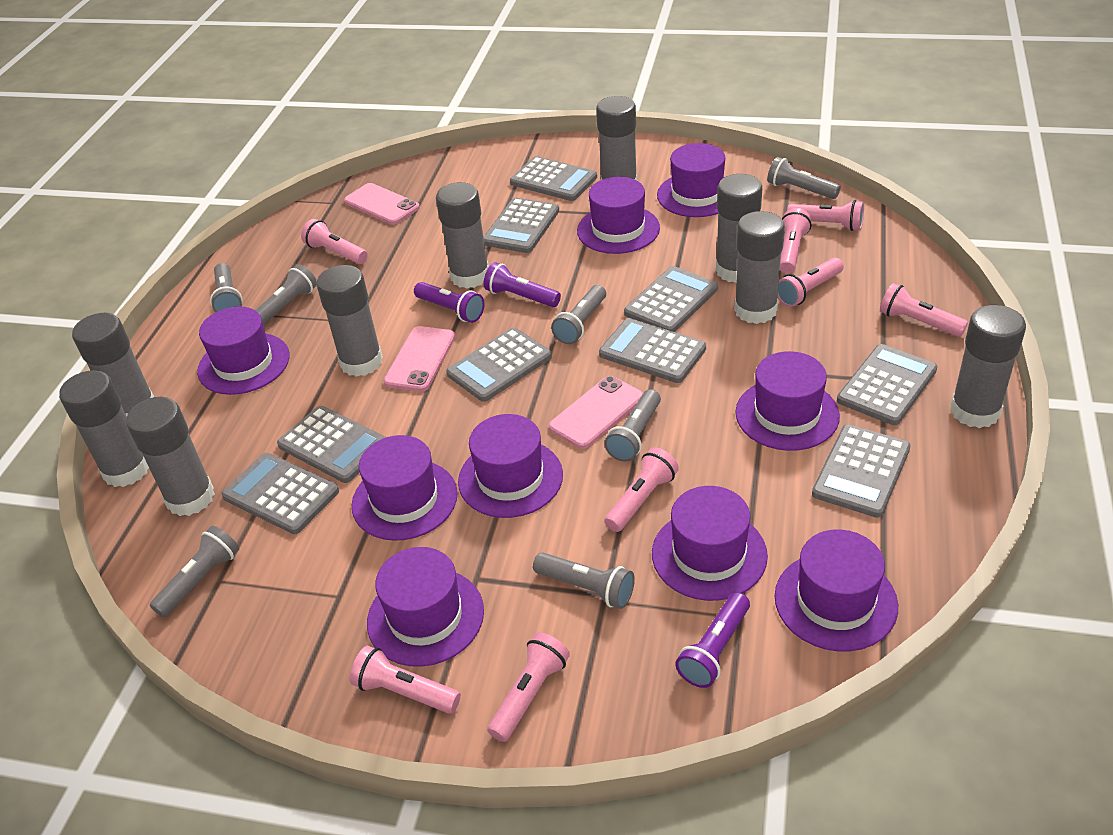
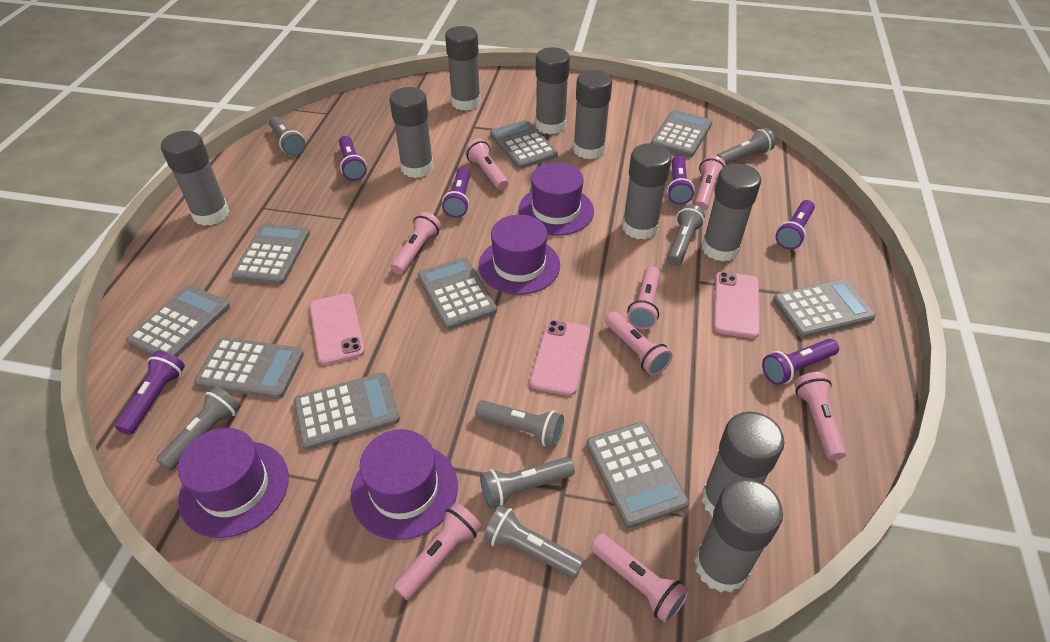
purple flashlight: [414,282,484,323] [484,262,561,307] [675,592,750,688] = 3 -> [115,351,185,435] [339,136,367,181] [442,167,470,218] [667,156,695,205] [762,339,839,385] [775,200,815,250] = 6
purple hat: [197,307,290,395] [351,435,458,541] [367,547,484,667] [458,414,563,518] [577,177,660,254] [652,486,768,601] [657,143,725,217] [735,351,840,451] [775,529,898,651] = 9 -> [178,428,289,538] [351,429,458,540] [479,215,560,295] [518,162,594,236] = 4

